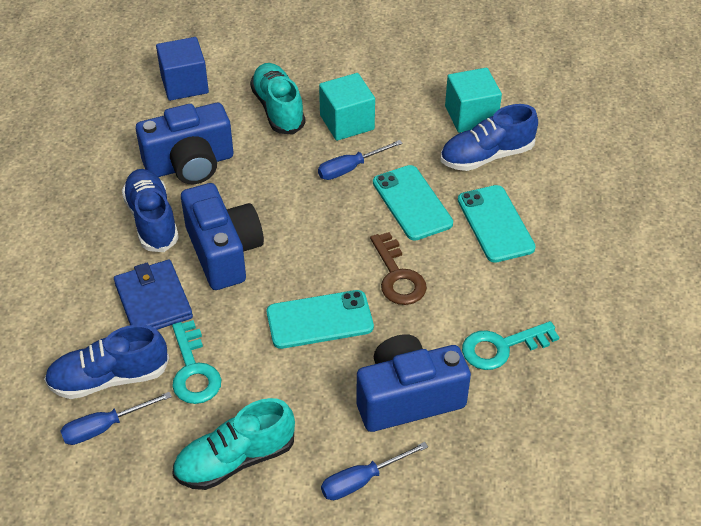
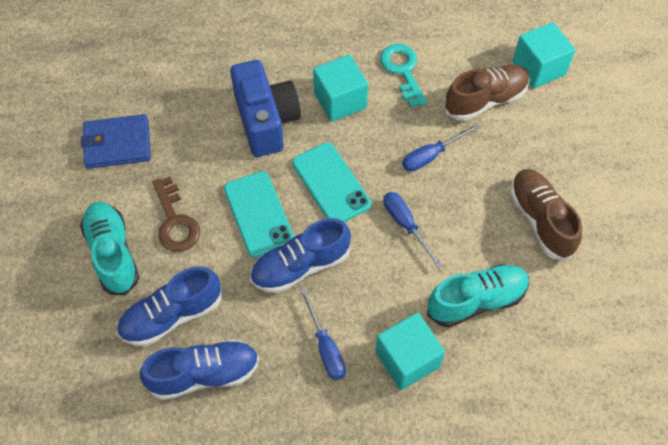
blue camera: [136,103,233,184] [181,183,264,290] [357,334,471,432] = 3 -> [230,60,301,157] = 1
blue cube: [156,37,209,101] = 1 -> none = 0
brown shoe: none = 0 -> [444,65,530,121] [510,169,582,260] = 2
turquoise cube: [319,73,375,141] [445,68,502,133] = 2 -> [313,55,368,122] [375,312,445,390] [512,22,576,88] = 3
turquoise key: [172,320,221,404] [462,321,559,370] = 2 -> [380,44,427,108] = 1
turquoise phone: [267,290,374,349] [373,165,453,241] [458,185,536,263] = 3 -> [224,171,294,258] [292,143,371,222] = 2

